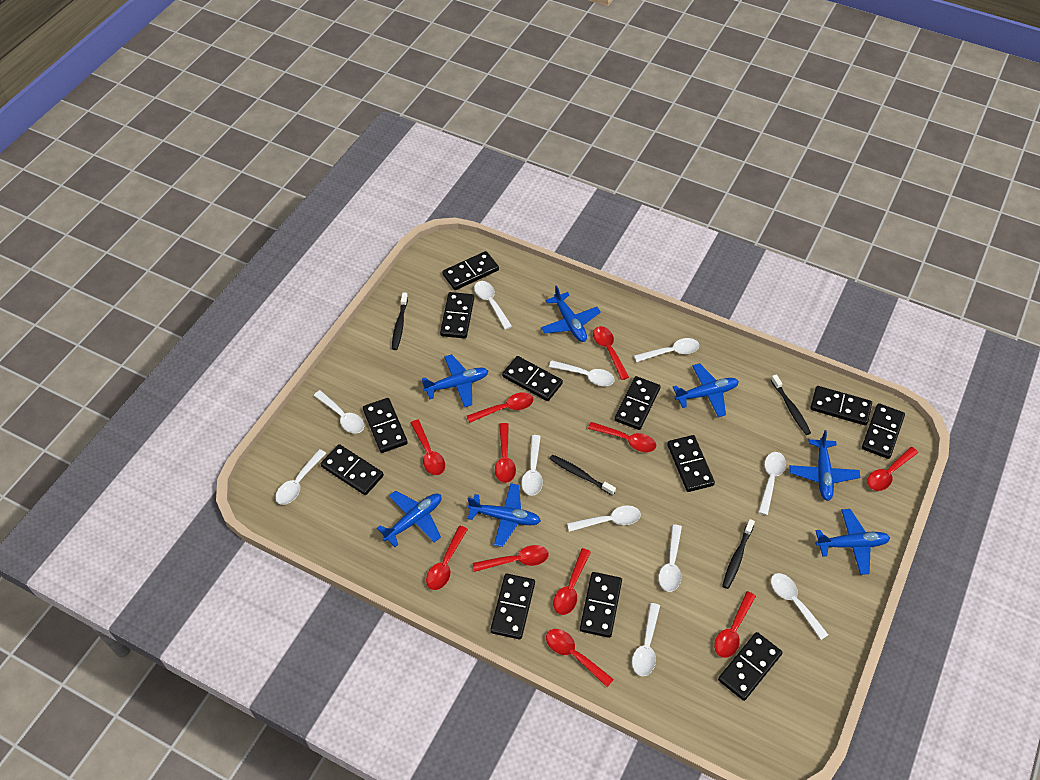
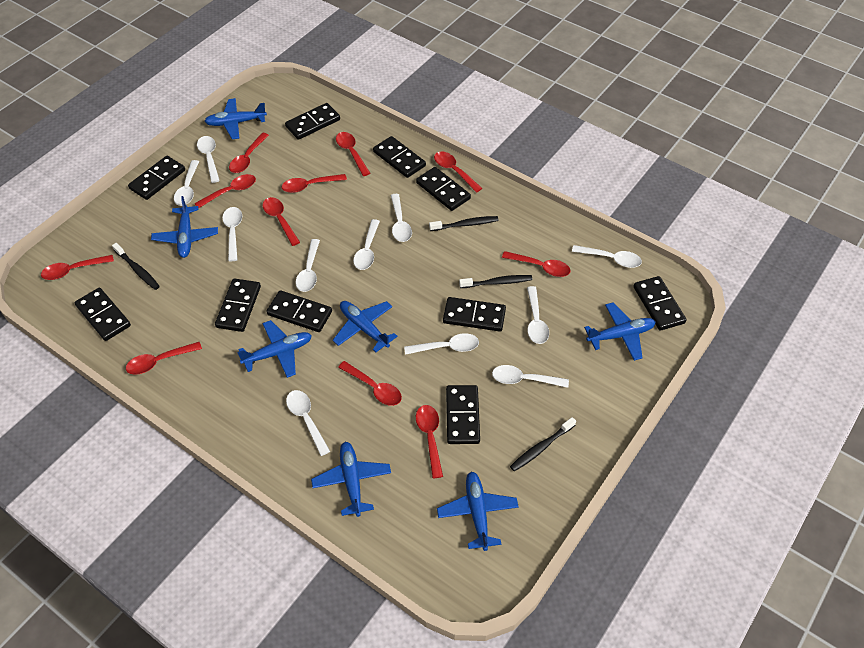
black domino: [321,444,384,495] [363,398,408,453] [440,292,474,339] [442,251,499,290] [490,574,535,639] [502,356,563,401] [580,572,622,638] [614,376,660,430] [667,435,715,492] [718,632,782,701] [810,386,872,426] [862,403,905,459] = 12 -> [75,288,131,341] [128,156,185,200] [215,278,261,332] [266,290,332,332] [285,103,340,140] [373,136,426,178] [416,167,471,211] [443,297,506,331] [446,385,480,444] [634,276,687,331] = 10

